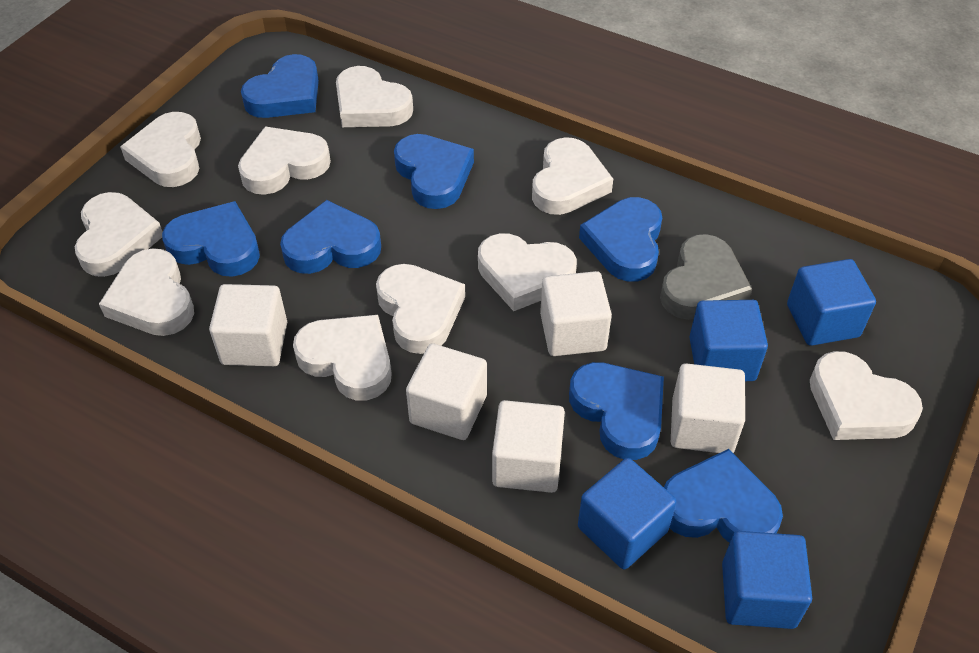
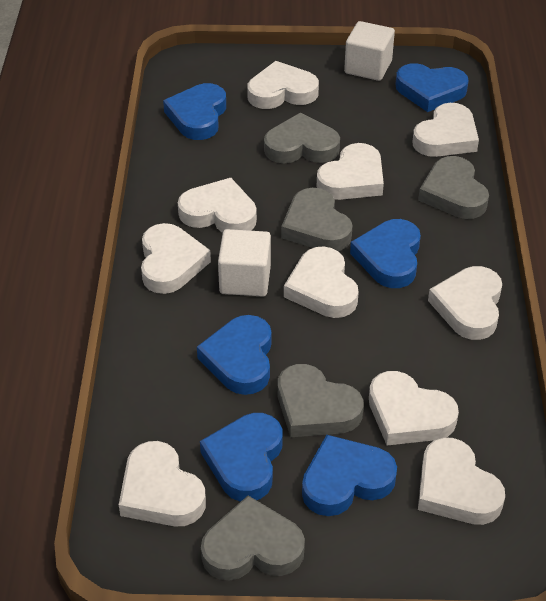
blue cube: [578,458,677,570] [689,300,768,381] [722,531,812,629] [787,259,876,346] = 4 -> none = 0
blue heart: [162,201,260,277] [241,54,319,118] [280,200,381,274] [394,134,474,209] [569,362,664,460] [579,197,662,282] [664,449,783,543] = 7 -> [163,83,226,140] [197,315,272,395] [200,413,282,502] [302,435,397,516] [350,219,421,288] [395,63,469,112] = 6
grey heart: [660,234,752,320] = 1 -> [201,496,305,581] [264,113,340,163] [278,364,363,437] [281,188,353,251] [418,156,489,219] = 5
white cube: [209,284,287,366] [406,343,487,440] [492,400,565,493] [540,271,612,356] [671,363,745,453] = 5 -> [218,229,271,297] [344,21,395,81] = 2

